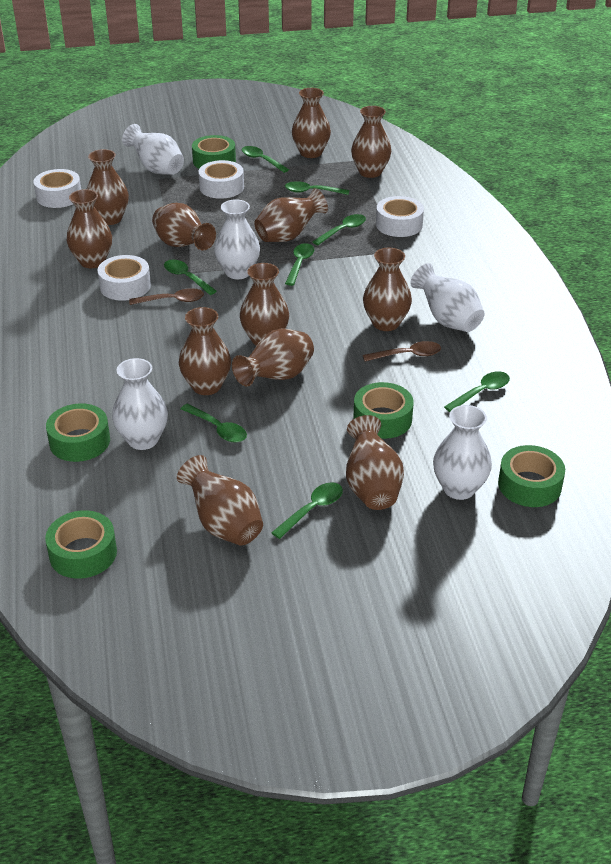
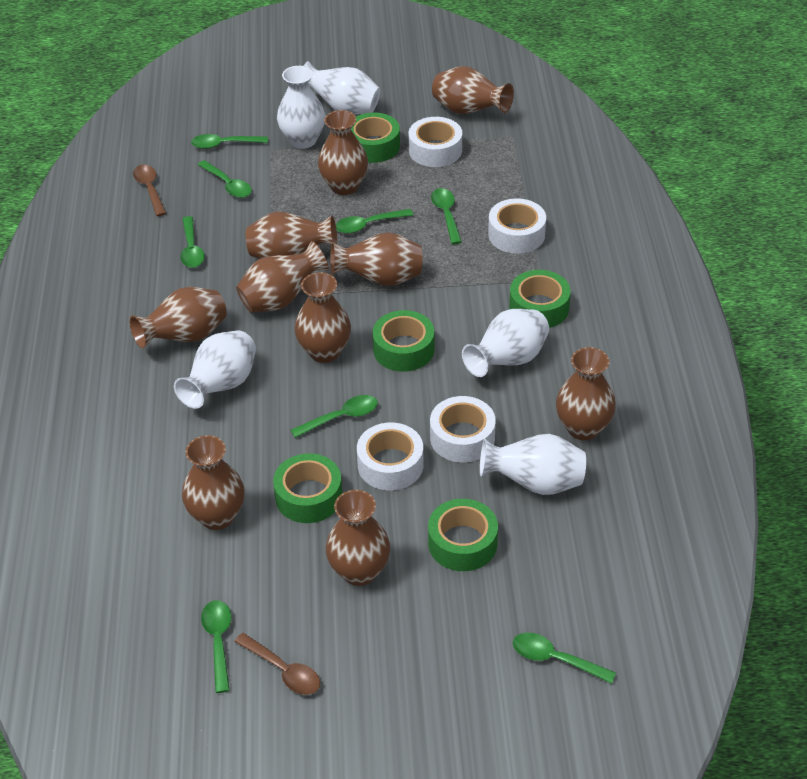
brown vase: [67,189,112,268] [87,149,129,225] [152,203,216,250] [177,455,263,546] [179,307,231,395] [232,329,314,387] [240,263,289,346] [254,188,328,242] [292,88,331,158] [346,415,404,510] [351,106,391,178] [363,248,412,331] = 12 -> [129,287,226,349] [182,435,245,530] [236,241,329,313] [246,212,337,259] [294,272,351,363] [318,110,368,195] [326,490,390,586] [330,232,422,286] [432,66,514,114] [556,347,616,440] = 10

